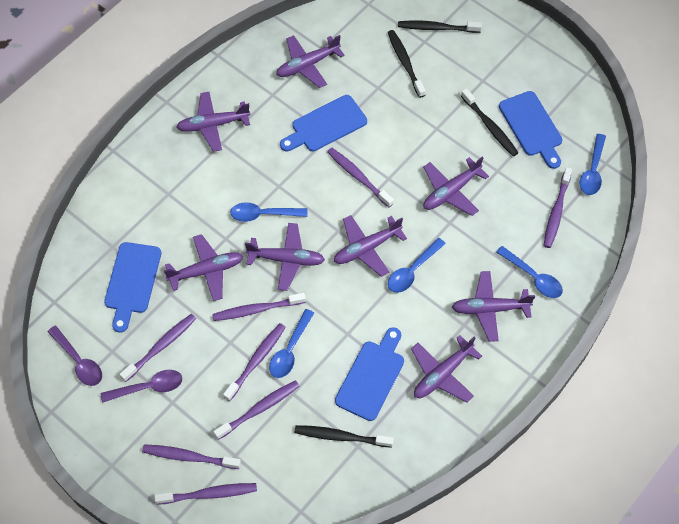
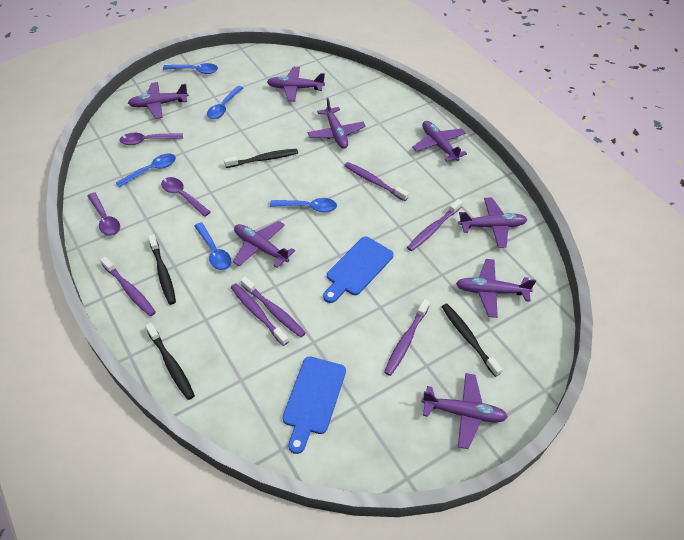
blue cutting board: [104,242,161,333] [280,95,367,152] [335,327,404,421] [499,91,562,169] = 4 -> [282,356,346,454] [323,237,394,303] = 2
purple spoon: [48,326,102,386] [101,370,182,403] = 2 -> [87,192,120,236] [120,133,183,145] [161,177,211,217] = 3
purple toothbrush: [119,314,196,382] [142,444,241,469] [154,483,257,505] [212,293,306,321] [213,380,300,440] [223,323,286,401] [327,148,394,208] [544,167,572,248] = 8 -> [100,256,156,316] [231,283,289,346] [241,277,306,337] [344,162,409,201] [384,299,430,376] [407,199,462,251] = 6

